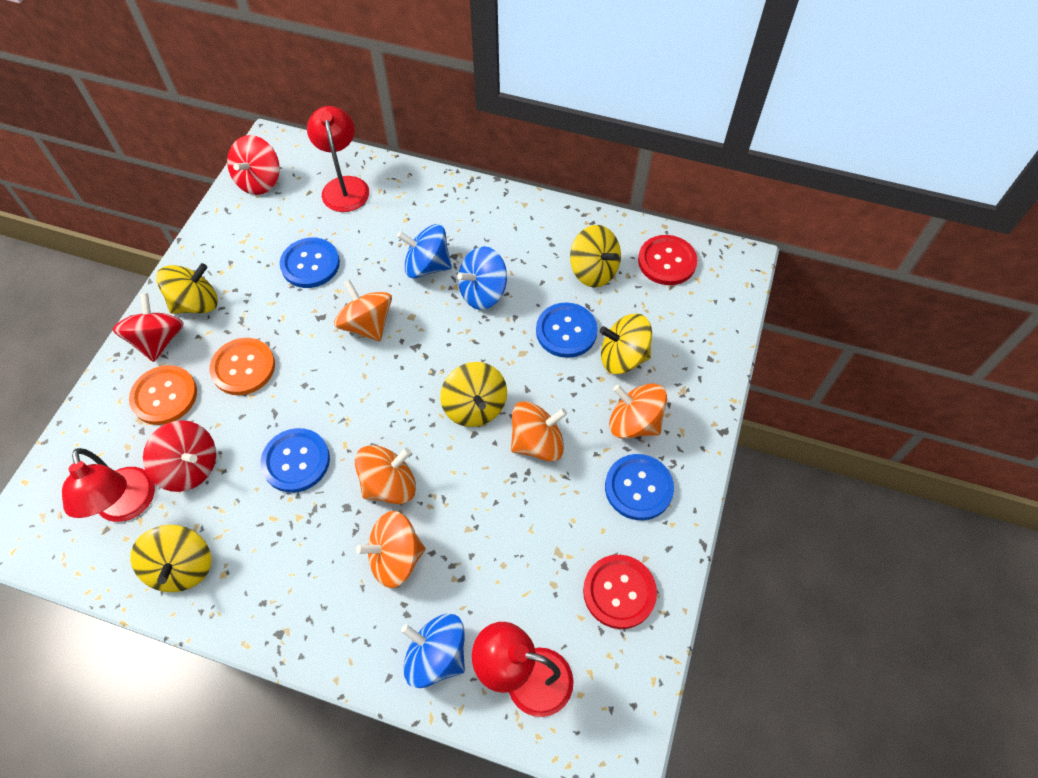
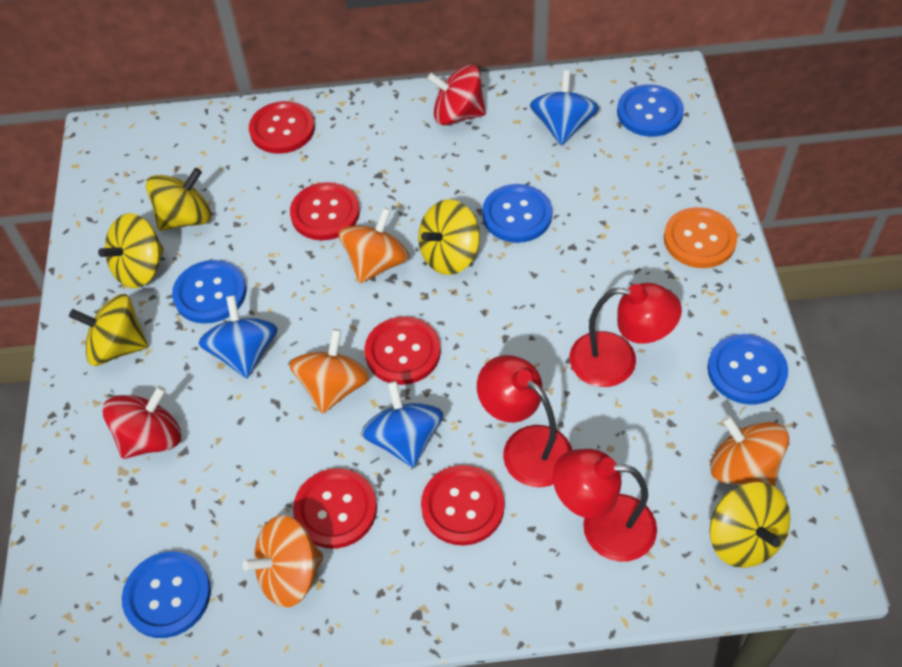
blue button: [261,428,330,493] [280,238,340,288] [536,302,598,358] [605,454,674,520] = 4 -> [122,552,211,638] [172,260,246,324] [482,184,552,243] [617,84,684,137] [707,334,788,405] = 5
orange button: [129,365,197,425] [209,338,275,395] = 2 -> [664,207,737,268] = 1
orange spinning top: [334,280,392,341] [355,445,416,504] [356,511,426,588] [511,401,567,462] [609,383,667,439] = 5 -> [242,515,323,607] [289,329,370,414] [338,207,410,283] [710,415,789,487] = 4
red button: [583,555,657,629] [638,235,697,285] = 2 -> [249,101,315,154] [290,182,360,240] [293,468,377,549] [364,316,441,385] [421,465,504,546] = 5
red spinning top: [113,293,184,362] [143,420,216,492] [227,135,280,195] = 3 -> [102,386,181,459] [427,65,486,125] = 2

